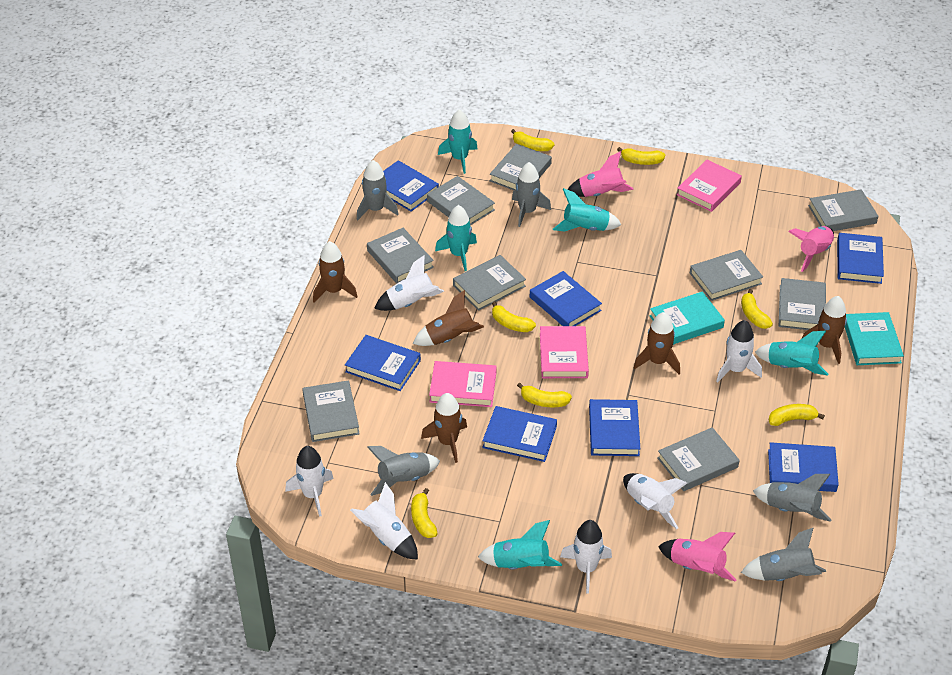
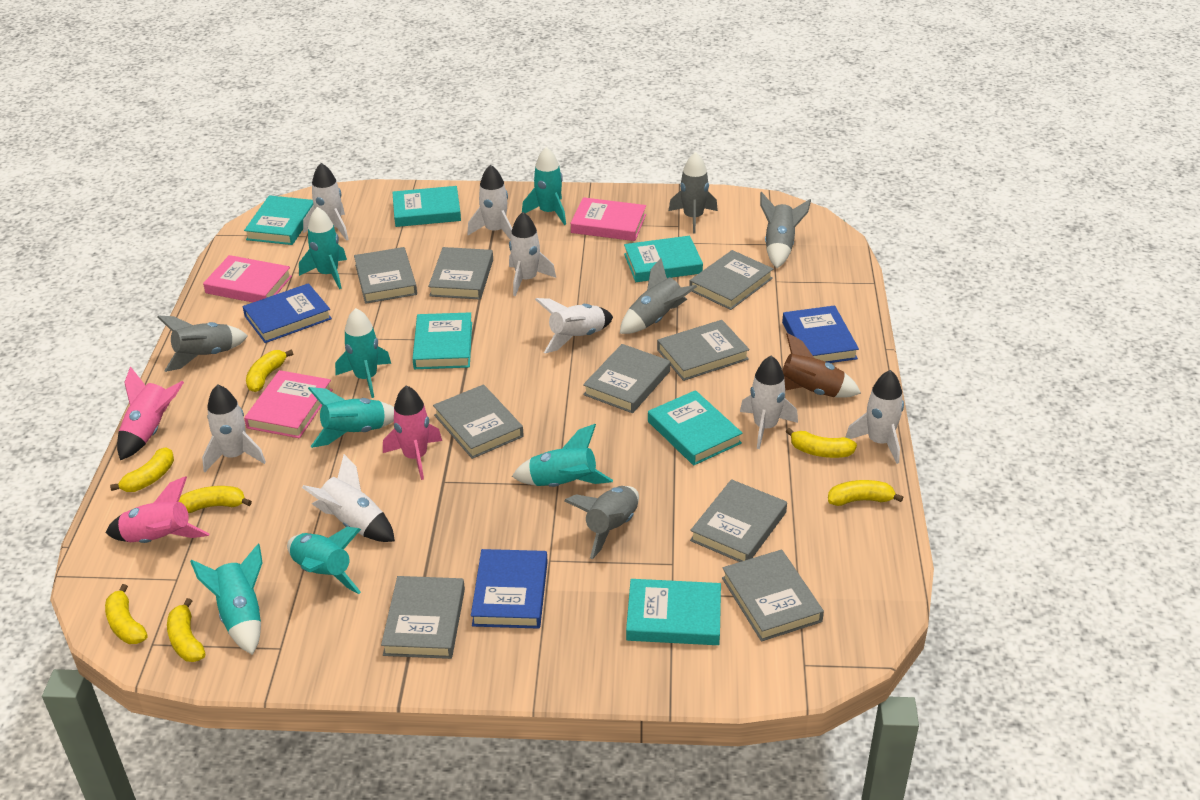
blue book: [345,335,421,391] [383,160,439,212] [482,406,557,462] [530,271,602,326] [589,399,640,456] [768,442,839,492] [837,233,884,284] = 7 -> [243,283,332,343] [471,549,548,629] [782,305,859,363] = 3
brown rocket: [313,241,358,303] [413,290,484,346] [421,393,467,463] [634,312,680,374] [802,296,847,364] = 5 -> [782,333,861,398] = 1
turquoise book: [650,291,725,345] [845,312,904,365] = 2 -> [244,195,314,245] [392,186,461,227] [412,312,472,369] [624,236,703,282] [626,579,721,645] [648,390,742,465] = 6
turquoise rocket: [435,205,477,271] [438,109,478,174] [478,520,562,569] [553,188,622,232] [755,330,828,375] = 5 -> [190,544,263,655] [287,527,361,594] [299,207,347,289] [308,387,394,448] [335,308,391,398] [512,424,613,487] [522,147,566,225] = 7
white rocket: [285,446,334,517] [350,482,418,560] [374,255,444,311] [560,520,612,593] [623,473,687,529] [716,320,762,382] = 6 -> [202,384,266,472] [302,454,395,542] [303,163,349,241] [467,165,512,240] [509,212,556,296] [535,298,613,354] [740,356,798,449] [845,370,904,464] = 8

